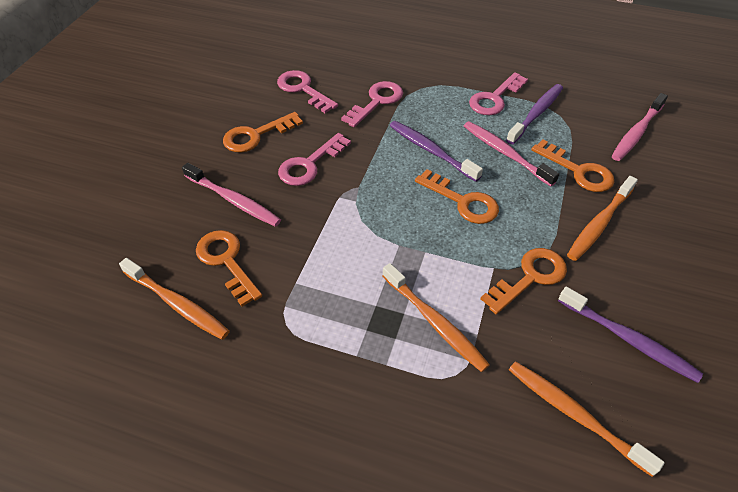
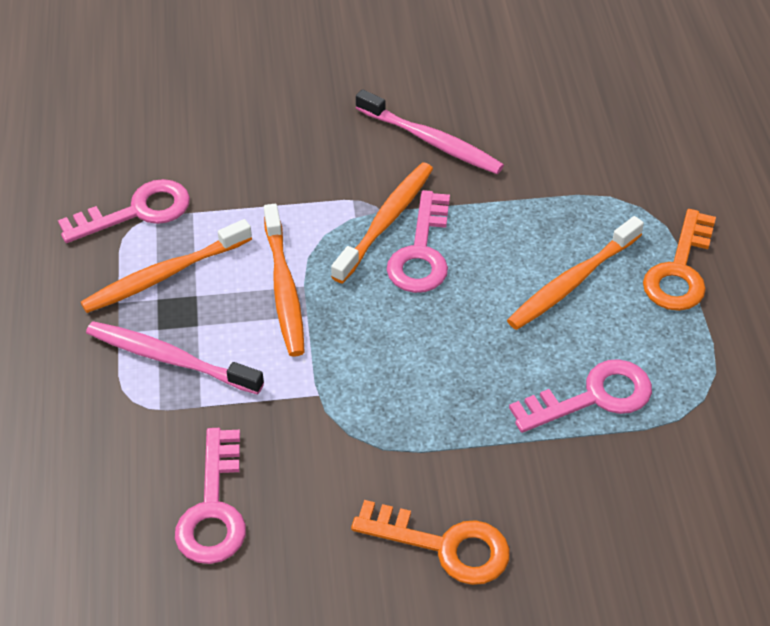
orange key: [196,230,262,306] [223,112,303,153] [415,169,499,224] [480,248,567,314] [531,139,614,192] = 5 -> [351,500,510,585] [643,209,716,311] = 2
pink toothbrush: [182,163,281,227] [464,121,559,186] [612,93,668,161] = 3 -> [86,321,264,395] [356,89,504,174] = 2
purple toothbrush: [390,121,483,182] [506,84,563,144] [558,287,703,383] = 3 -> none = 0

